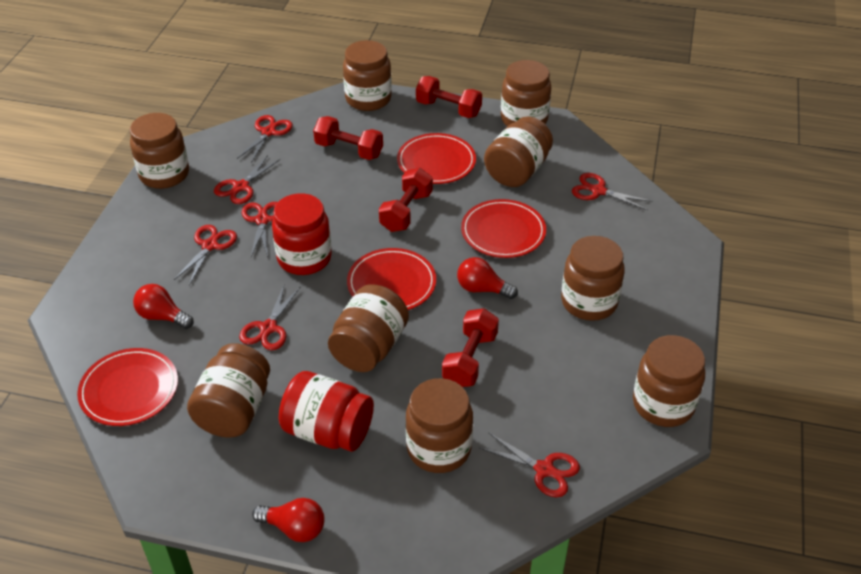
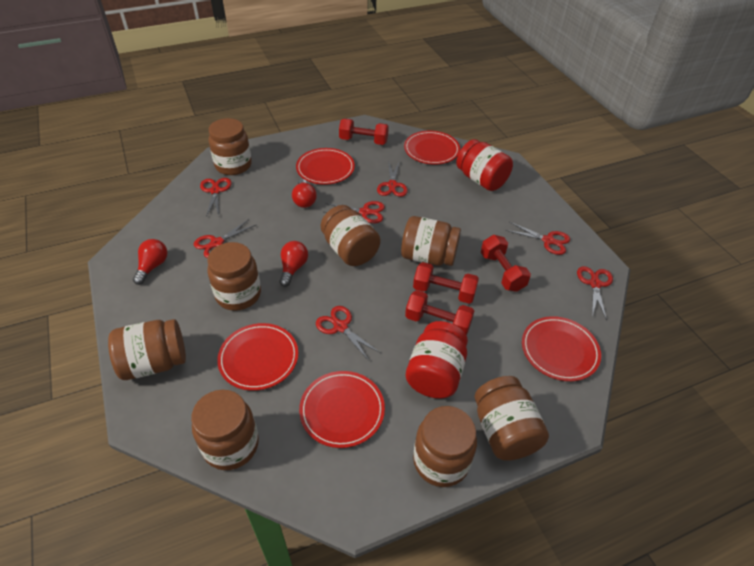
brown jar: [130,113,189,189] [187,343,270,438] [328,284,409,372] [343,40,392,111] [406,378,473,473] [484,117,553,187] [501,60,551,126] [561,236,625,321] [633,335,705,427] = 9 -> [108,319,186,380] [191,390,259,470] [207,242,261,311] [209,118,252,175] [321,205,380,266] [401,216,461,266] [413,406,477,487] [474,376,549,461] = 8
red plate: [77,348,178,426] [347,248,436,310] [397,133,476,184] [461,199,546,258] = 4 -> [217,323,298,391] [296,148,355,185] [299,371,385,448] [404,131,460,165] [522,316,601,381] = 5

